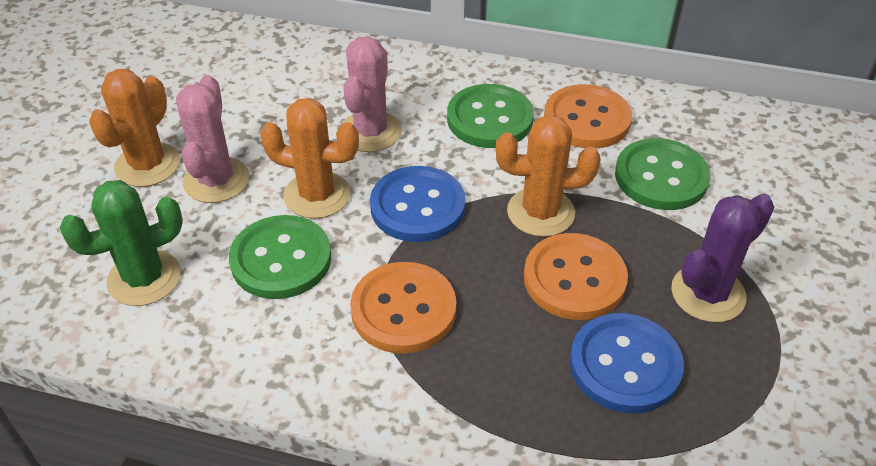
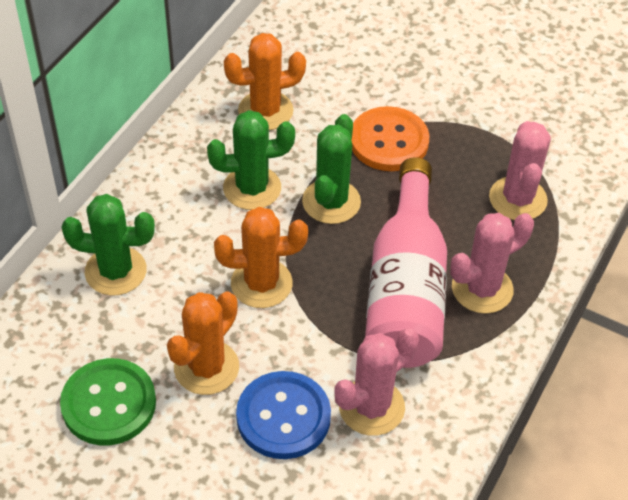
blue button: [370,166,466,242] [570,313,684,414] = 2 -> [236,371,331,459] = 1
green button: [229,215,331,299] [447,84,534,148] [615,138,710,210] = 3 -> [60,358,156,445] = 1
green cactus: [60,180,183,306] = 1 -> [61,194,155,296] [207,110,295,210] [302,114,361,224] = 3
orange button: [350,262,456,354] [524,233,628,320] [544,84,632,148] = 3 -> [351,106,429,171] = 1
pink bottle: none = 0 -> [365,157,447,368] = 1
pink cactus: [176,75,249,203] [341,36,402,152] = 2 -> [334,328,419,436] [450,213,534,314] [489,121,551,220] = 3
purple cactus: [671,194,774,322] = 1 -> none = 0

